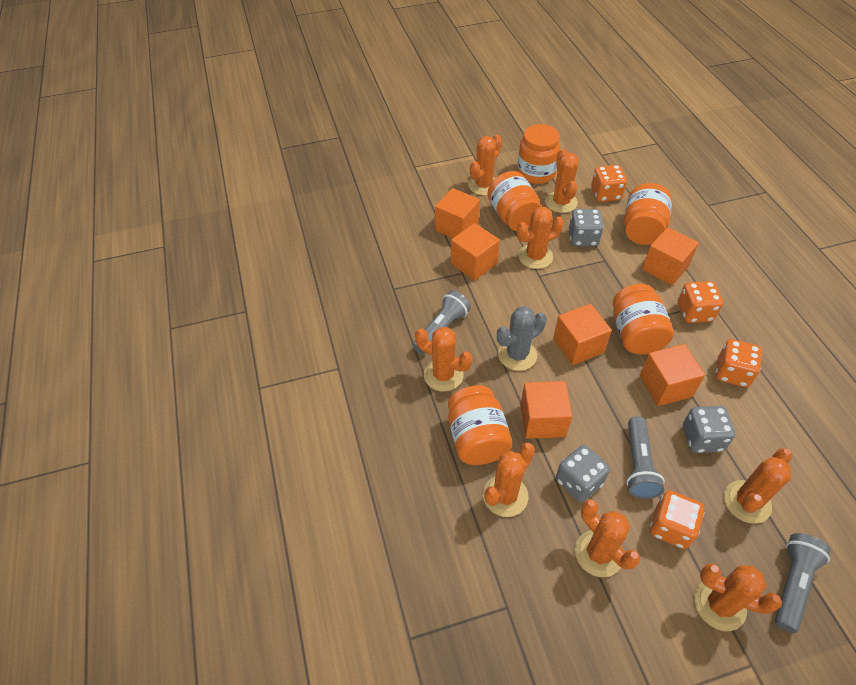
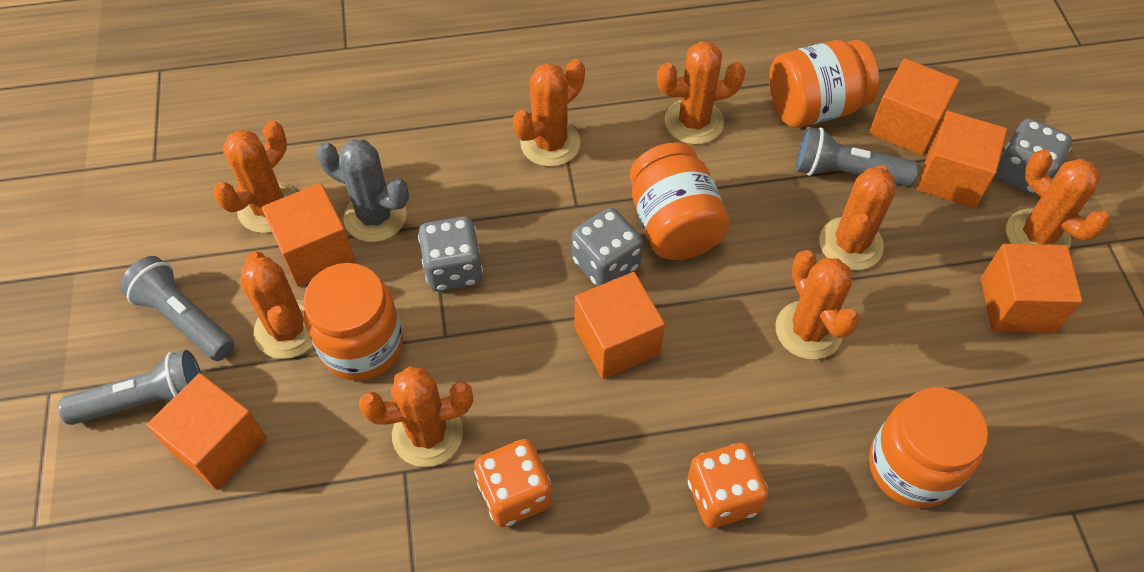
orange dice: [591,165,627,202] [650,491,704,549] [678,281,723,323] [716,339,762,387] = 4 -> [474,439,552,527] [688,443,769,528] = 2
orange jar: [448,385,512,465] [487,171,542,231] [517,124,560,184] [613,284,674,355] [624,183,672,245] = 5 -> [303,263,403,381] [630,142,730,260] [769,40,879,128] [869,387,988,508] = 4

